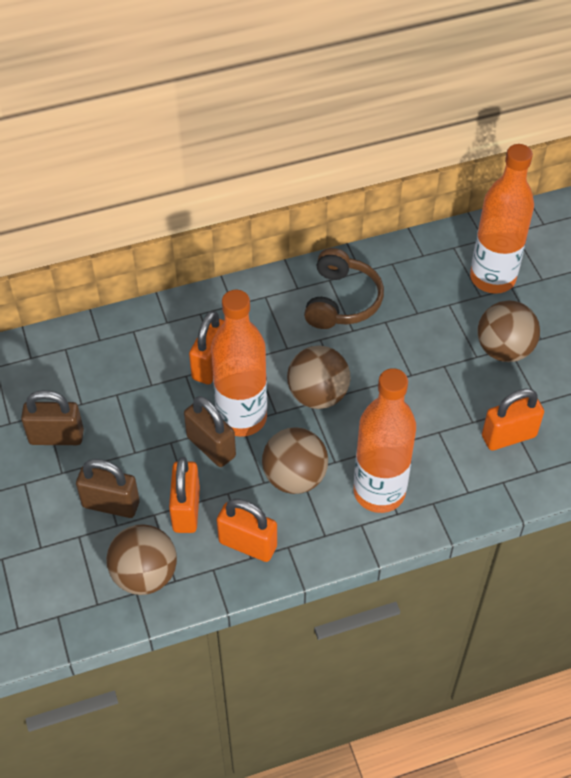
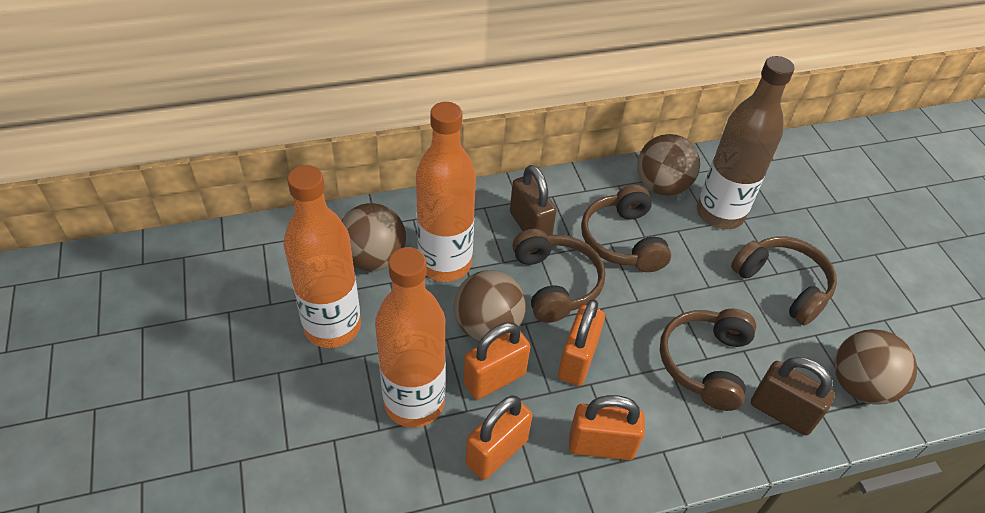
brown bottle: none = 0 -> [697,56,795,229] = 1
brown headphones: [304,248,384,329] = 1 -> [512,229,605,323] [581,185,671,272] [660,308,756,411] [731,236,837,326] = 4
brown padlock: [21,390,84,445] [76,459,140,518] [184,396,236,467] = 3 -> [510,165,557,235] [751,357,835,436] = 2

